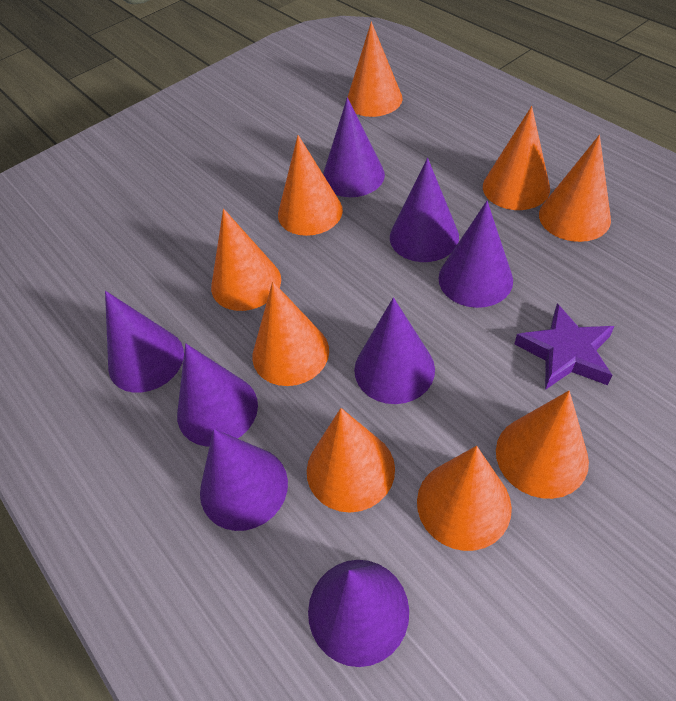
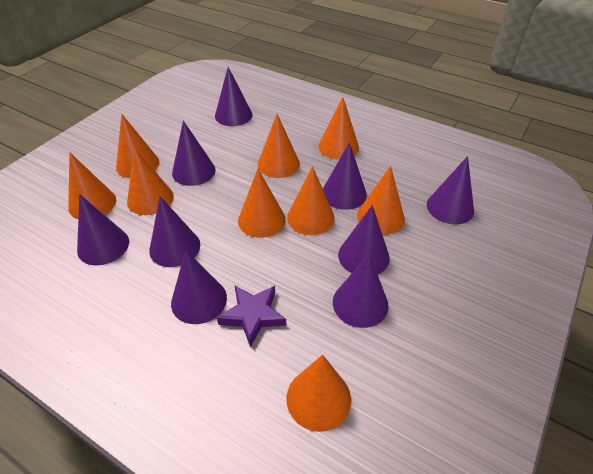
purple cone: [105,291,184,393] [177,343,258,447] [200,429,288,531] [308,560,409,667] [323,97,385,197] [354,297,435,404] [390,158,459,262] [438,201,513,308] = 8 -> [77,194,129,266] [149,196,200,267] [171,250,227,324] [172,121,216,186] [215,67,252,126] [323,142,367,210] [333,254,389,328] [338,205,390,274] [427,156,474,224] = 9

